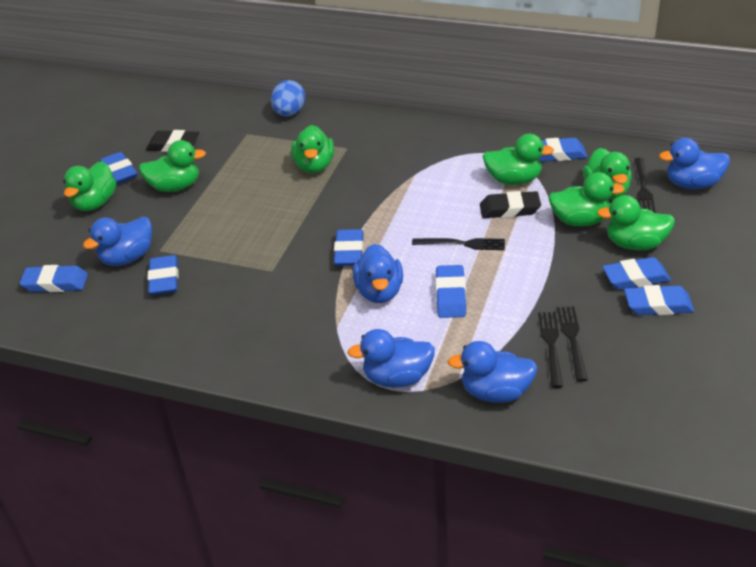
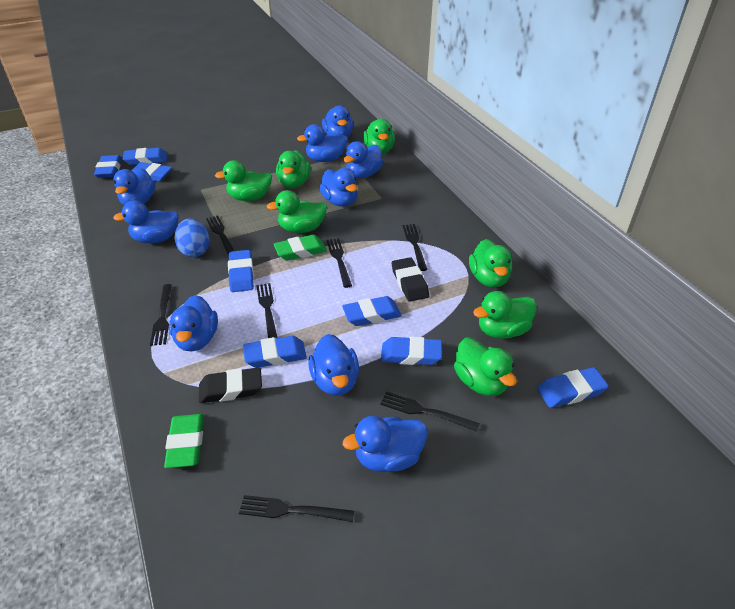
black fork: [412,238,505,250] [538,312,563,388] [557,306,588,382] [634,158,655,213] = 4 -> [150,284,172,346] [206,215,234,256] [239,495,354,522] [256,283,277,338] [327,238,352,288] [380,391,480,432] [403,224,427,271] = 7
blue duck: [83,217,152,266] [348,329,435,388] [353,244,403,303] [448,341,537,403] [659,138,730,189] = 5 -> [113,168,155,205] [113,200,179,243] [169,295,218,351] [297,124,347,162] [308,334,359,396] [319,168,358,207] [322,106,353,138] [343,141,383,178] [343,416,428,472] = 9
green eraser: none = 0 -> [164,414,204,468] [274,235,327,261] = 2

